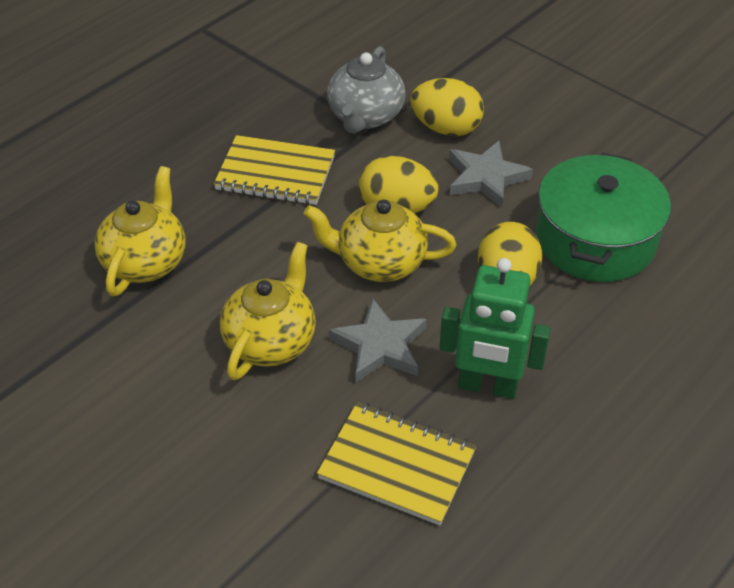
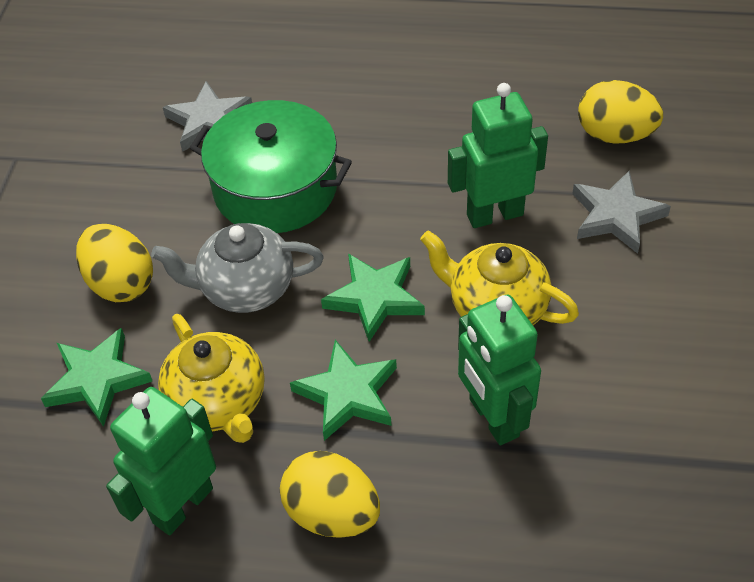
green robot: [439,258,551,399] = 1 -> [106,387,216,535] [448,83,548,228] [458,295,541,445] = 3
green star: none = 0 -> [41,328,153,427] [290,340,397,441] [321,254,425,342] = 3
yellow notebook: [214,135,335,205] [317,402,476,526] = 2 -> none = 0
yellow teapot: [94,166,186,296] [220,242,316,380] [303,200,456,282] = 3 -> [158,314,265,443] [420,230,579,325] = 2

